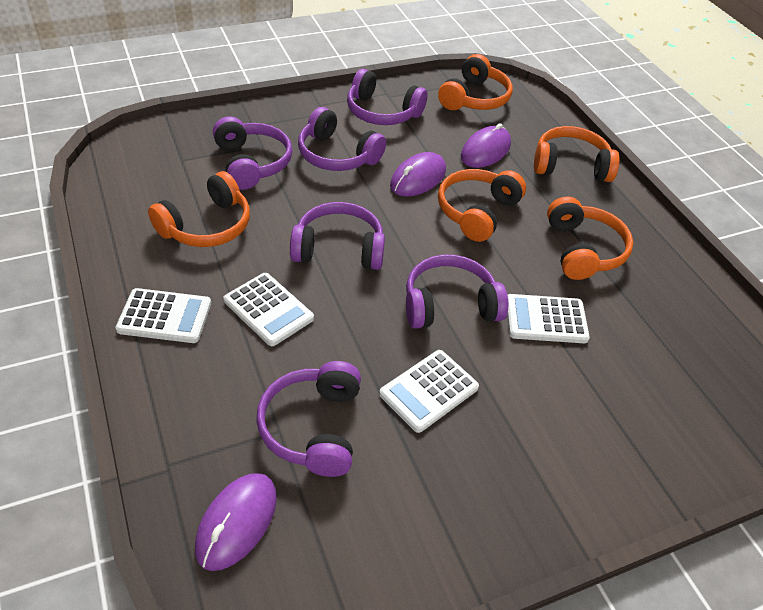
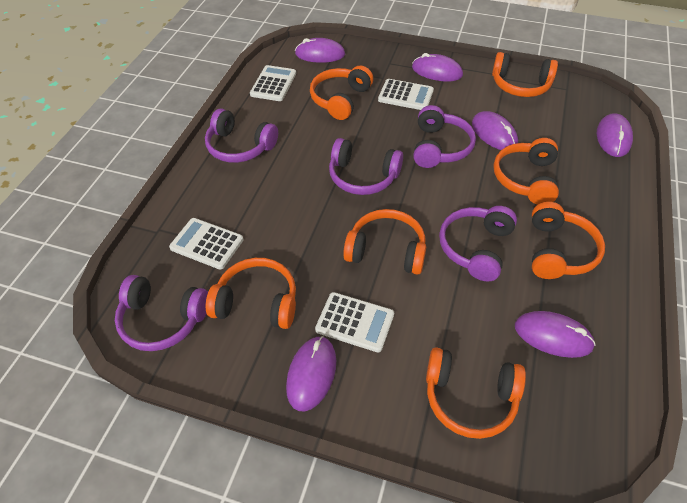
orange headphones: [148,171,250,247] [438,54,513,110] [438,169,526,242] [534,126,620,182] [547,197,633,280] = 5 -> [206,258,296,329] [310,65,373,120] [343,209,426,275] [426,347,526,439] [492,52,558,97] [493,138,559,205] [532,202,605,279] = 7
purple headphones: [213,117,293,190] [256,361,361,477] [290,202,385,270] [298,107,386,171] [347,69,428,125] [406,255,508,329] = 6 -> [115,275,208,351] [205,109,278,163] [329,138,403,195] [413,105,476,168] [439,206,517,282] = 5
purple mouse: [195,473,277,571] [390,152,446,197] [461,123,511,168] = 3 -> [286,336,336,411] [295,38,345,63] [412,53,463,82] [472,111,518,150] [515,311,596,358] [597,113,633,157] = 6

